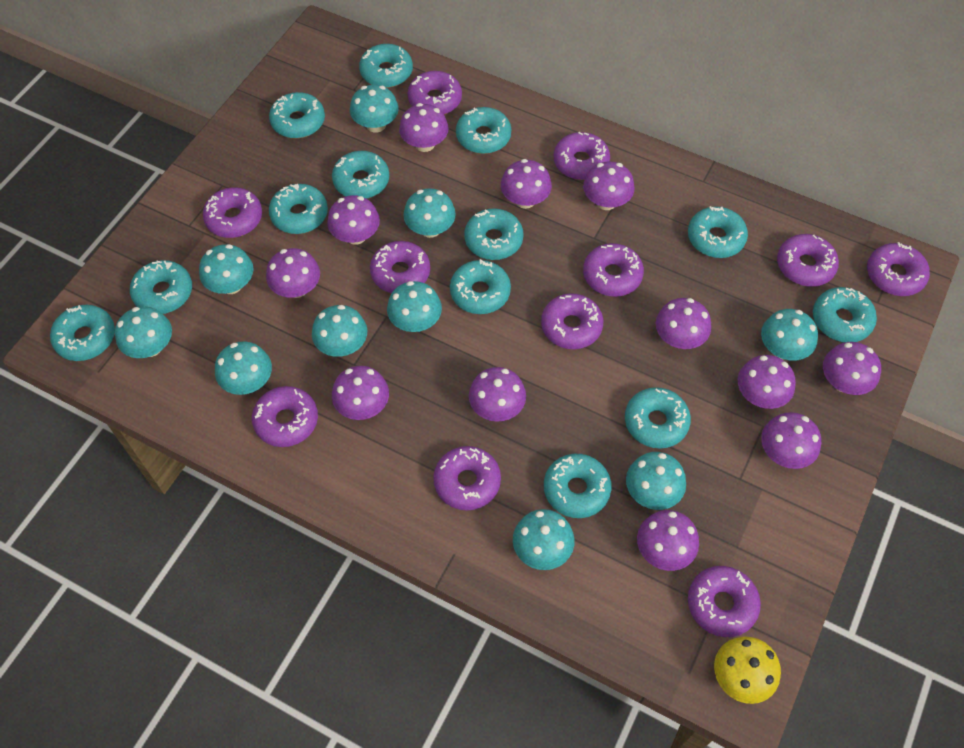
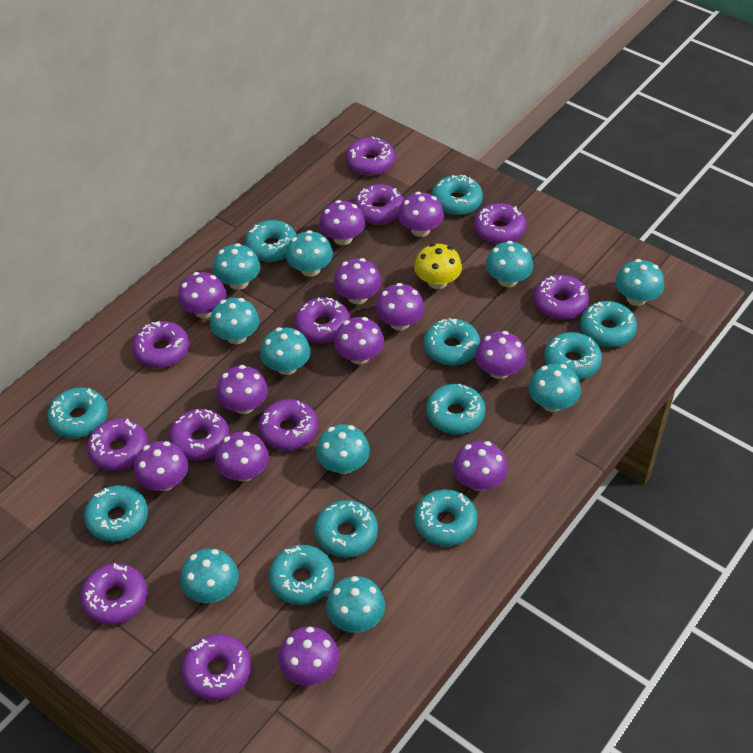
turquoise donut: [50,305,115,361] [130,260,192,314] [269,92,325,138] [269,184,328,234] [332,151,389,199] [359,44,413,88] [450,259,511,314] [456,107,511,154] [464,208,524,260] [544,454,612,518] [625,387,691,449] [688,206,748,258] [813,287,877,342] = 13 -> [48,387,108,438] [84,485,148,542] [245,220,297,262] [269,545,334,605] [314,500,378,558] [414,489,478,546] [424,318,480,366] [426,384,486,434] [432,175,483,215] [544,332,602,380] [580,301,637,347] = 11

